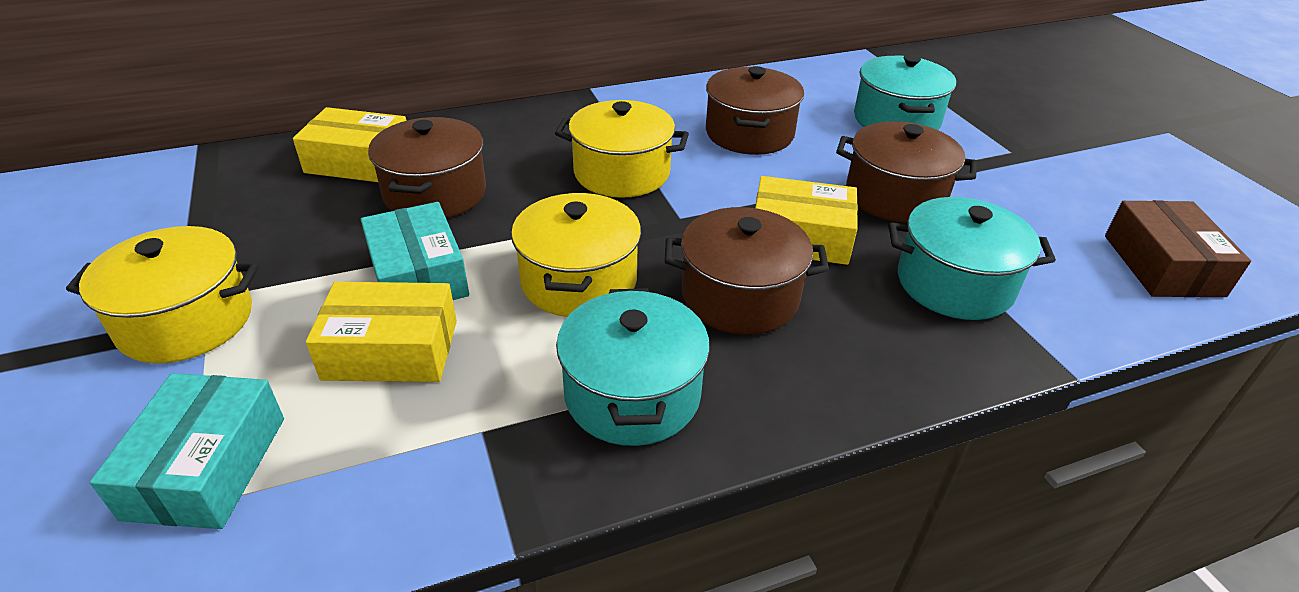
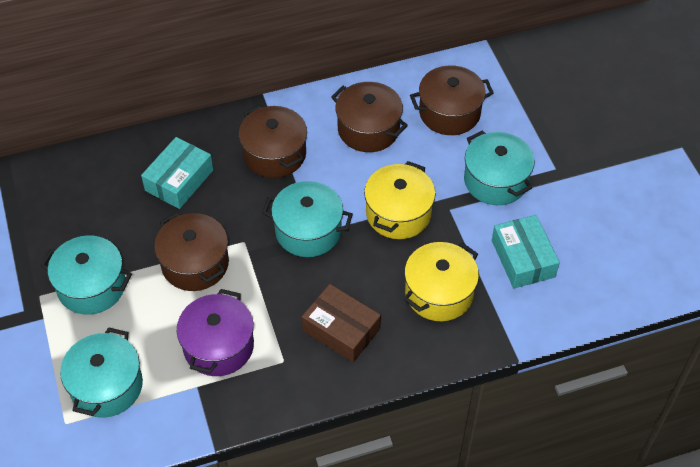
purple pot: none = 0 -> [177,289,254,376] = 1
turquoise pot: [556,288,710,446] [854,54,956,130] [889,197,1056,320] = 3 -> [40,235,132,315] [60,327,143,418] [262,181,353,257] [464,130,534,205] = 4
yellow box: [293,107,406,182] [306,282,457,382] [755,176,858,265] = 3 -> none = 0
yellow pot: [66,226,259,364] [511,193,641,317] [555,100,689,198] = 3 -> [364,161,435,239] [404,242,479,321] = 2

